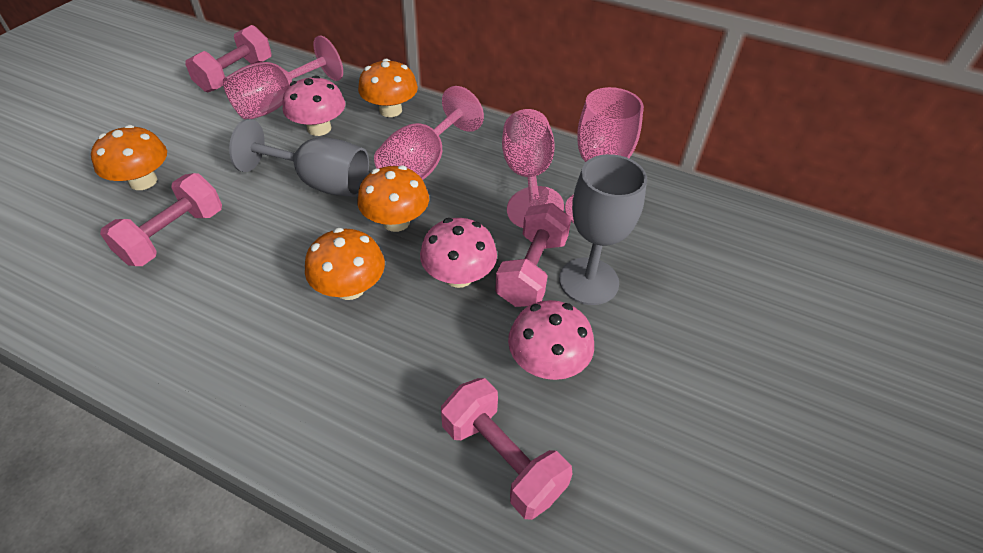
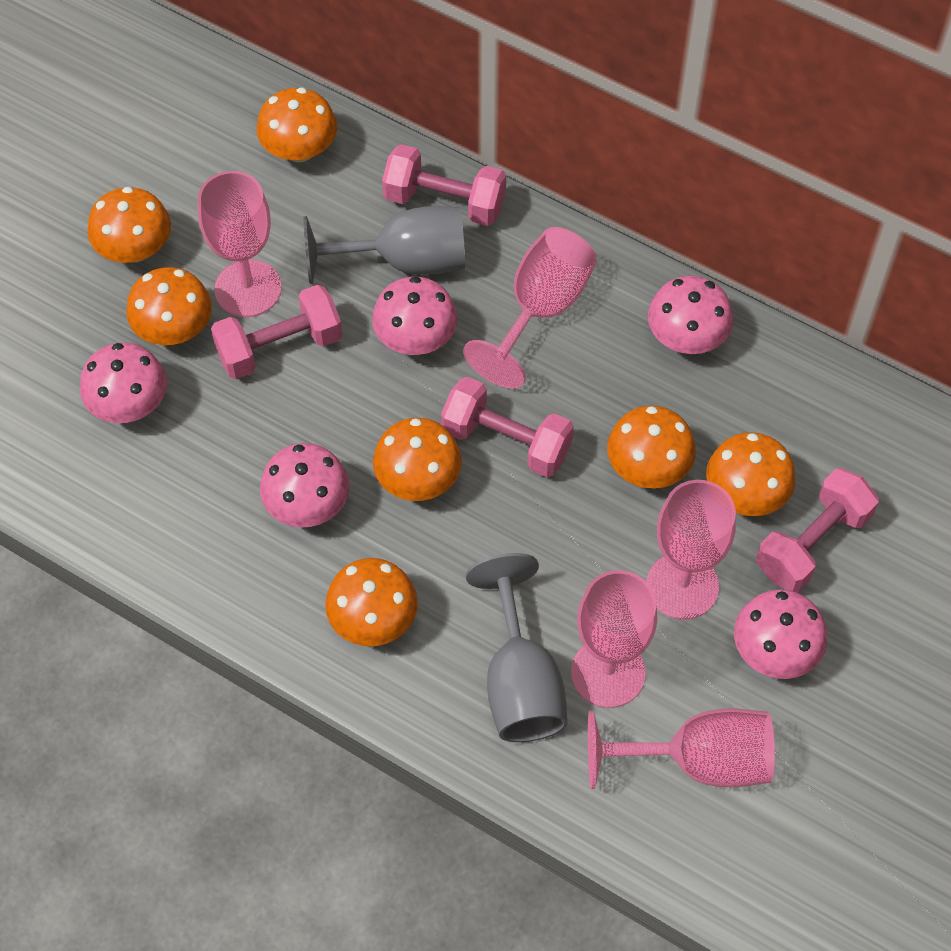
orange mushroom: [91,125,167,190] [305,228,385,300] [357,165,429,232] [358,59,418,117] = 4 -> [88,187,171,263] [126,267,212,345] [256,87,337,162] [325,558,418,646] [373,418,462,501] [607,405,696,489] [706,432,796,516] = 7
pink goblet: [223,35,343,119] [374,86,484,180] [502,109,564,228] [565,87,644,223] = 4 -> [198,171,282,317] [463,227,597,389] [571,570,657,708] [588,709,775,789] [646,480,736,620] = 5
pink mushroom: [282,75,345,136] [420,218,497,288] [508,300,594,380] = 3 -> [80,343,167,423] [260,443,349,528] [372,276,458,355] [648,276,733,354] [734,589,827,679] = 5

